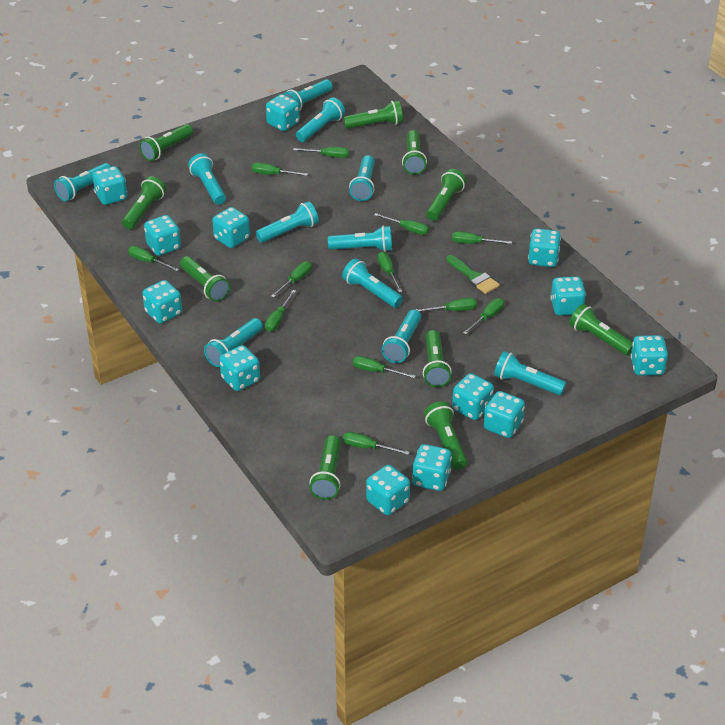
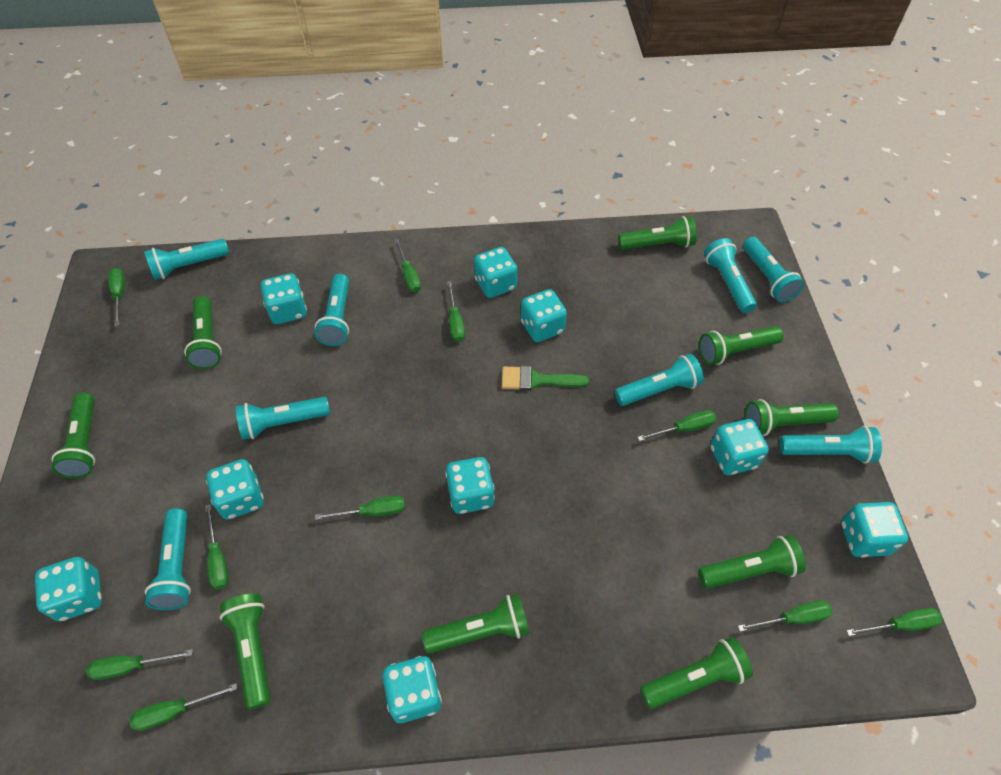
green flashlight: [122,176,166,229] [139,124,193,161] [180,256,230,302] [309,435,341,500] [343,101,403,129] [402,130,427,175] [423,330,452,387] [424,401,467,470] [426,169,466,221] [569,304,633,356] = 10 -> [52,392,95,478] [184,296,222,369] [220,594,271,710] [422,594,530,653] [618,216,697,250] [640,637,753,709] [698,535,806,589] [699,326,784,365] [745,399,839,436] = 9
green screwdriver: [128,246,179,271] [252,163,308,176] [265,290,296,332] [271,261,312,298] [293,147,349,158] [343,432,410,455] [353,356,416,379] [374,213,429,235] [377,252,402,292] [416,298,477,312] [452,231,512,244] [463,298,504,334] = 12 -> [86,649,193,680] [108,268,125,326] [130,683,238,731] [205,504,229,590] [315,496,405,520] [394,239,421,293] [447,281,465,342] [637,410,716,441] [738,601,833,632] [846,608,942,636] = 10
turquoise dice: [92,166,127,205] [142,280,182,324] [144,215,181,256] [212,207,250,248] [219,345,260,391] [266,94,300,131] [366,465,410,515] [412,444,452,491] [452,373,494,420] [484,391,525,438] [528,228,561,267] [550,276,586,316] [630,335,668,376] = 13 -> [35,557,102,621] [206,459,264,520] [261,273,307,324] [382,656,442,723] [445,457,495,514] [474,247,517,298] [521,289,567,342] [710,419,769,475] [841,502,908,557] = 9
turquoise flashlight: [54,163,111,201] [188,153,226,205] [204,318,263,367] [256,201,319,243] [284,79,332,111] [296,97,345,142] [328,225,392,252] [342,258,403,308] [349,155,375,201] [382,309,421,363] [494,351,566,395] = 11 -> [144,239,229,280] [145,508,191,610] [236,397,330,440] [315,274,349,346] [615,354,704,406] [704,238,757,313] [743,237,804,302] [779,426,882,464] = 8

